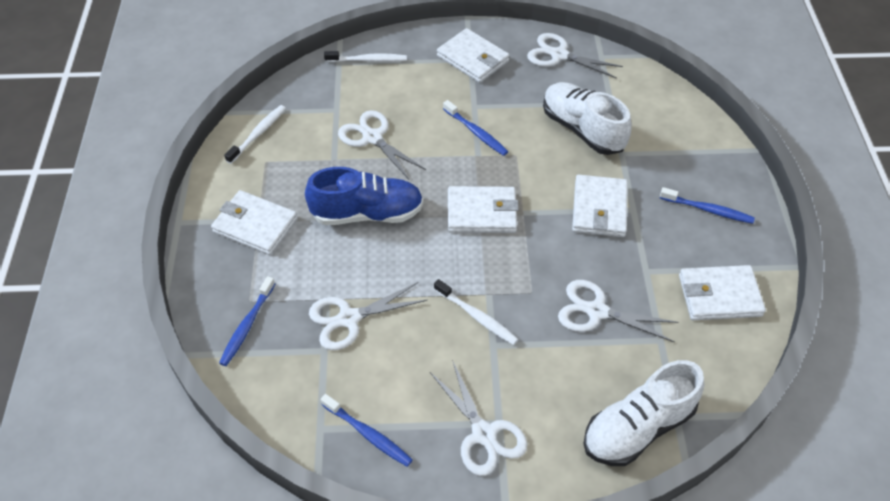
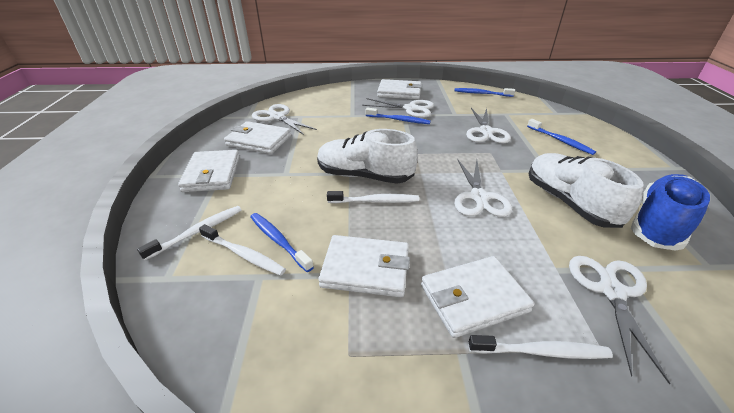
white toothbrush: [224,105,286,164] [324,51,407,62] [434,279,518,345] = 3 -> [137,206,242,260] [199,224,286,276] [327,191,419,203] [468,335,613,359] = 4

